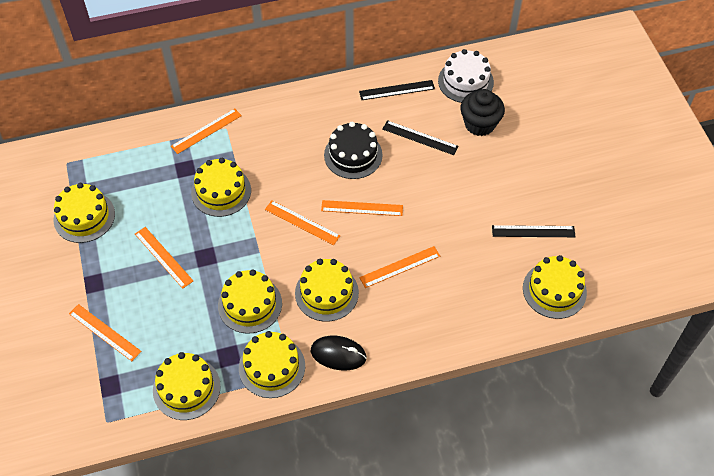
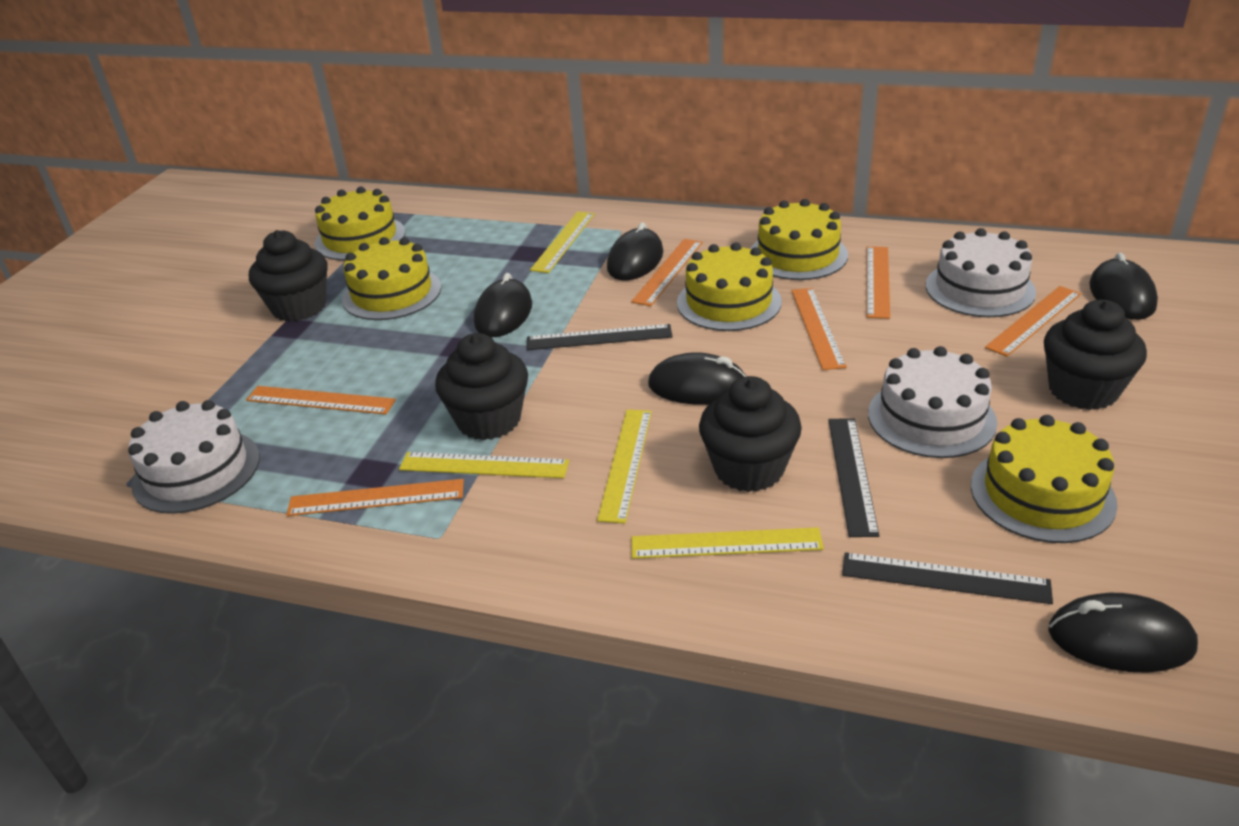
black cake: [324,122,383,179] = 1 -> none = 0
black cupcake: [460,89,505,136] = 1 -> [249,230,328,322] [435,333,528,440] [699,376,802,492] [1044,300,1147,410] = 4
black mouse: [311,336,367,370] = 1 -> [474,273,532,337] [607,222,663,281] [648,352,746,405] [1048,593,1198,673] [1089,253,1158,320] = 5
white cake: [438,49,494,103] = 1 -> [128,400,260,514] [868,346,997,458] [926,228,1036,317] = 3
yellow cake: [54,183,115,243] [153,352,221,420] [191,158,251,217] [218,269,282,334] [239,331,305,398] [295,259,359,322] [523,255,587,319] = 7 -> [315,187,405,261] [342,237,441,320] [677,242,782,331] [750,199,848,280] [971,415,1118,543] = 5
yellow ruler: none = 0 -> [399,452,569,478] [530,212,595,273] [597,409,652,524] [632,527,824,559] = 4

